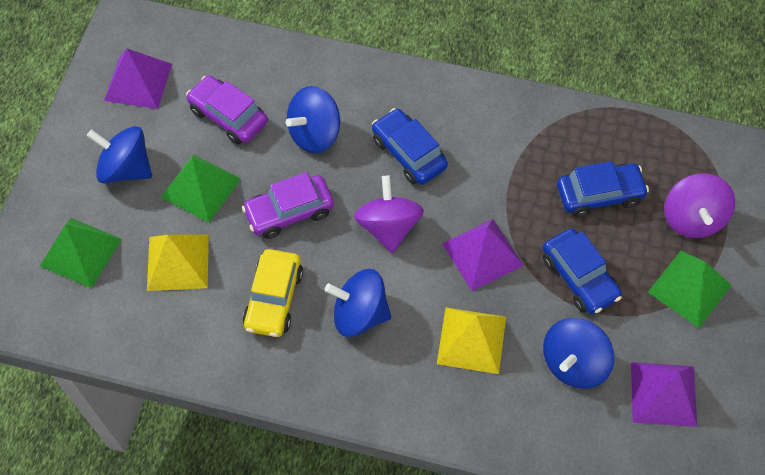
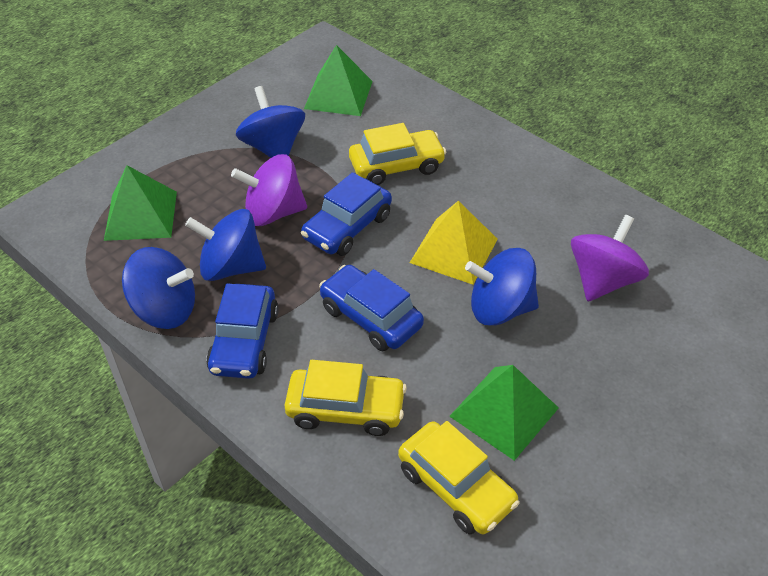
purple car: [186,75,268,144] [242,172,334,239] = 2 -> none = 0
purple pyramid: [104,49,172,109] [442,219,524,291] [631,362,697,427] = 3 -> none = 0
yellow car: [243,249,303,337] = 1 -> [284,360,407,436] [349,123,447,185] [398,421,520,534] = 3
yellow pyramid: [147,234,209,291] [437,307,506,374] = 2 -> [410,201,498,285] = 1

